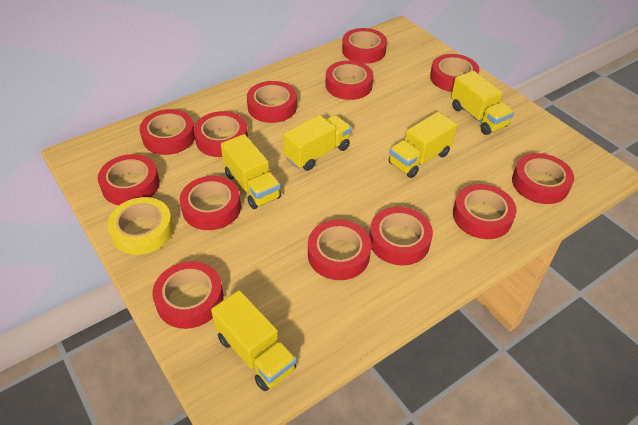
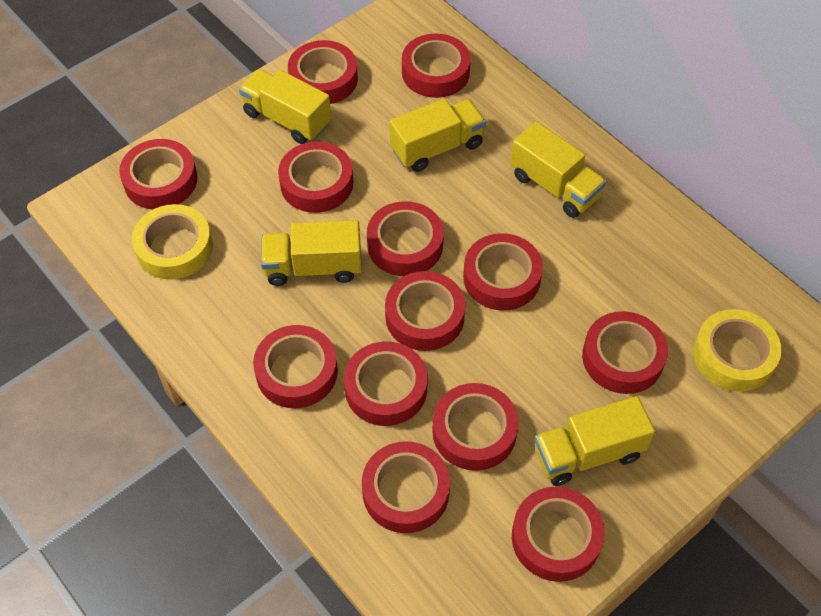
yellow tape: [107,197,173,255] = 1 -> [132,204,213,280] [693,309,782,392] = 2

